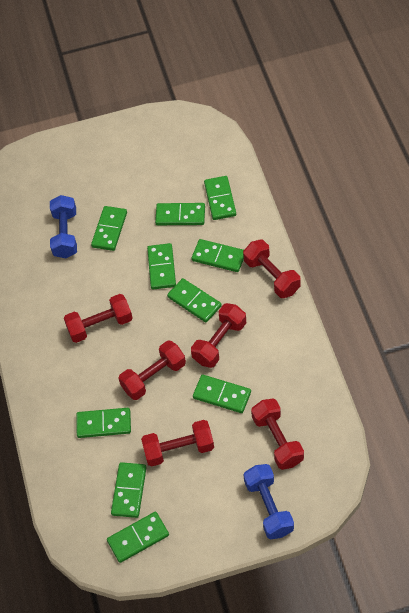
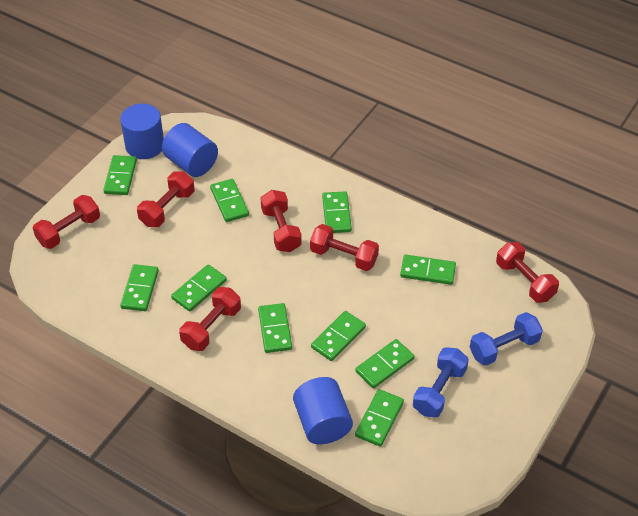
blue cylinder: none = 0 -> [120,104,164,159] [162,123,218,177] [293,377,353,444] = 3

